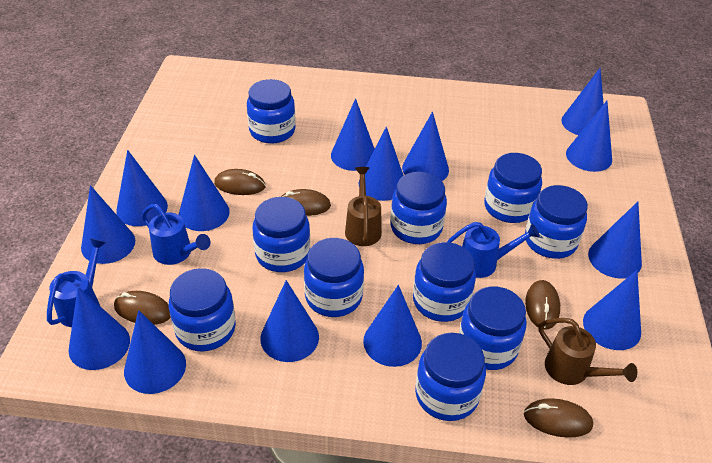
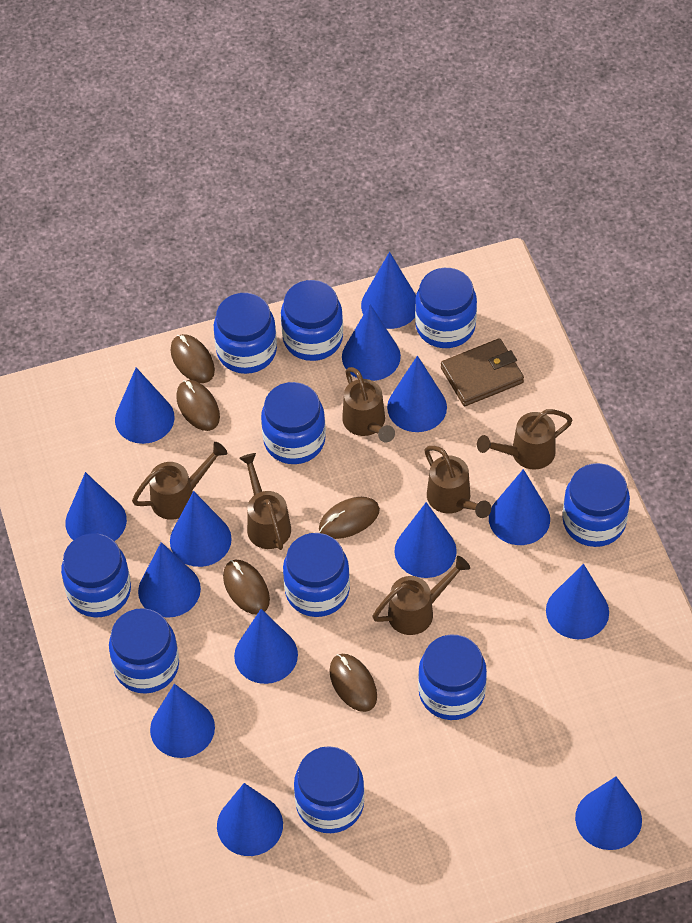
blue watering can: [47,238,106,327] [142,204,211,265] [447,222,540,278] = 3 -> none = 0
brown wallet: none = 0 -> [441,338,524,406] = 1
brown watering can: [345,167,382,246] [538,318,637,385] = 2 -> [132,442,227,520] [239,453,291,550] [342,367,395,442] [372,556,470,635] [425,446,491,518] [477,409,573,470] = 6

